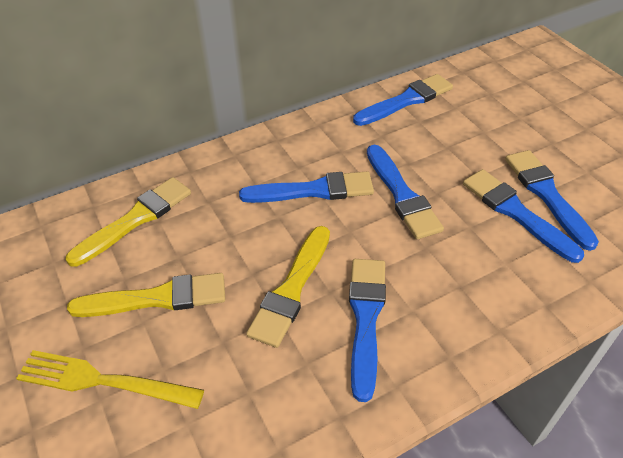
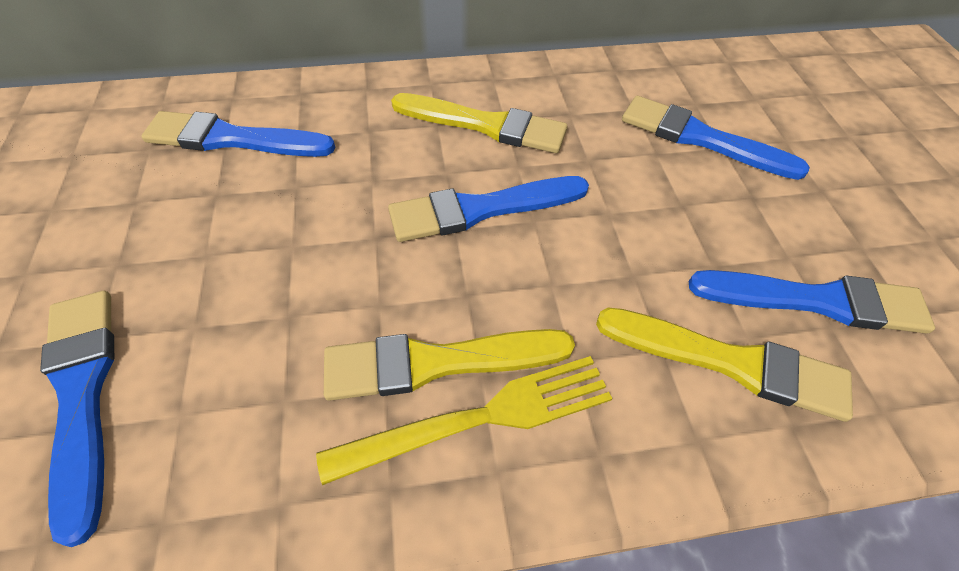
blue brush: [239,172,374,203] [349,259,386,402] [353,74,453,126] [367,145,444,239] [463,169,584,263] [505,150,599,251] = 6 -> [40,291,114,547] [141,111,335,157] [388,176,589,242] [622,96,810,180] [688,270,935,334] = 5

